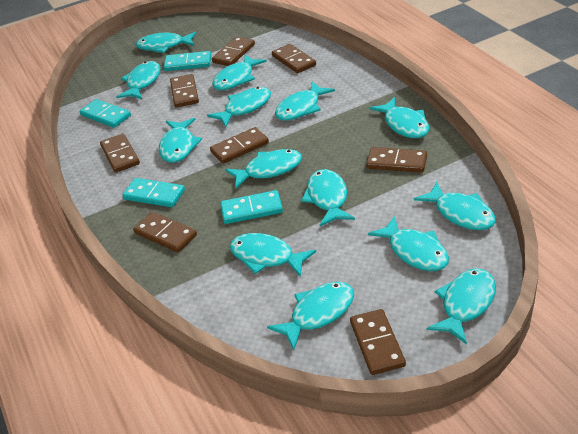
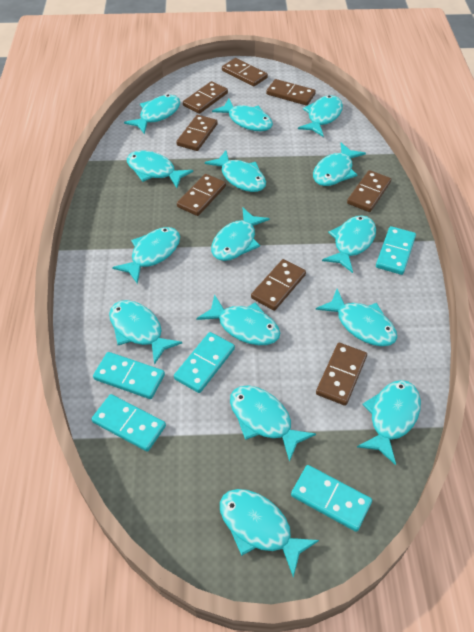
turquoise domino: [80,99,131,128] [122,178,185,207] [164,51,211,71] [220,190,283,224] = 4 -> [91,394,166,452] [93,352,165,399] [174,332,235,393] [291,465,372,532] [376,226,416,275] = 5
turquoise fish: [116,61,161,99] [136,31,196,53] [159,118,202,163] [207,87,271,127] [212,55,267,90] [225,149,302,189] [230,233,316,277] [267,282,354,350] [275,81,335,121] [301,169,355,226] [368,216,449,271] [369,97,429,138] [414,182,496,230] [427,268,496,345] = 14 -> [109,300,182,365] [112,227,180,284] [124,95,180,134] [127,151,193,188] [197,294,280,345] [205,150,266,192] [211,208,270,261] [212,98,273,131] [220,489,319,578] [230,385,316,462] [298,95,343,137] [313,143,366,186] [316,289,397,346] [322,215,376,273] [357,380,421,465] = 15

